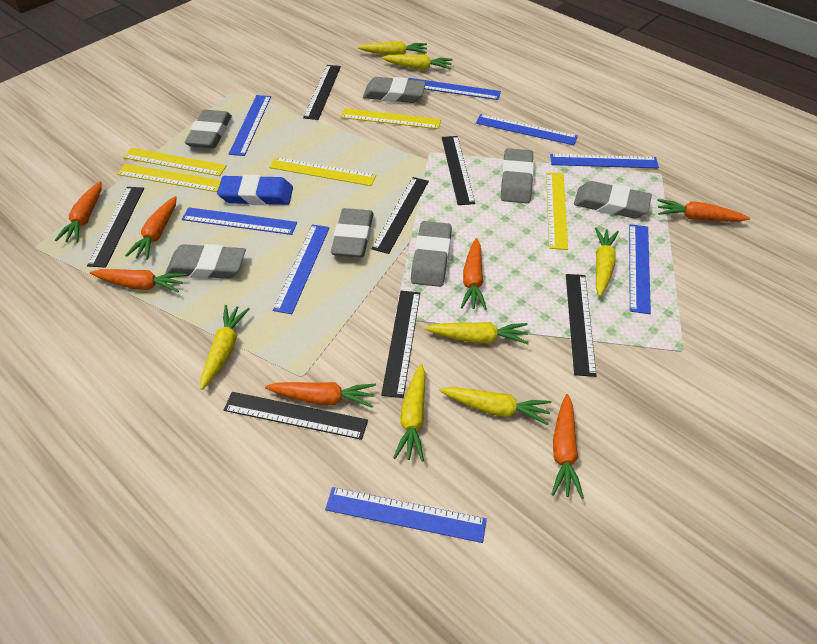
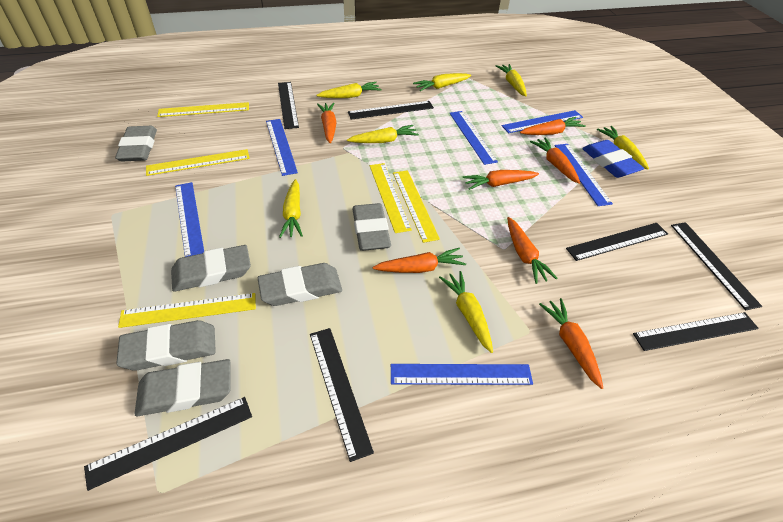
blue ruler: [182,207,297,235] [229,95,271,156] [273,224,330,314] [325,487,487,543] [408,78,501,100] [476,114,578,145] [550,154,659,168] [629,224,651,314] = 8 -> [175,182,204,257] [266,119,298,176] [391,364,533,385] [450,111,498,165] [502,110,583,133] [555,144,613,206] = 6
grey eraser: [165,244,246,279] [185,110,232,149] [331,208,374,258] [363,77,426,103] [411,221,452,287] [501,148,534,203] [574,181,652,219] = 7 -> [115,126,157,162] [116,320,216,371] [135,359,231,416] [171,245,251,292] [258,263,342,306] [352,203,391,251] = 6

